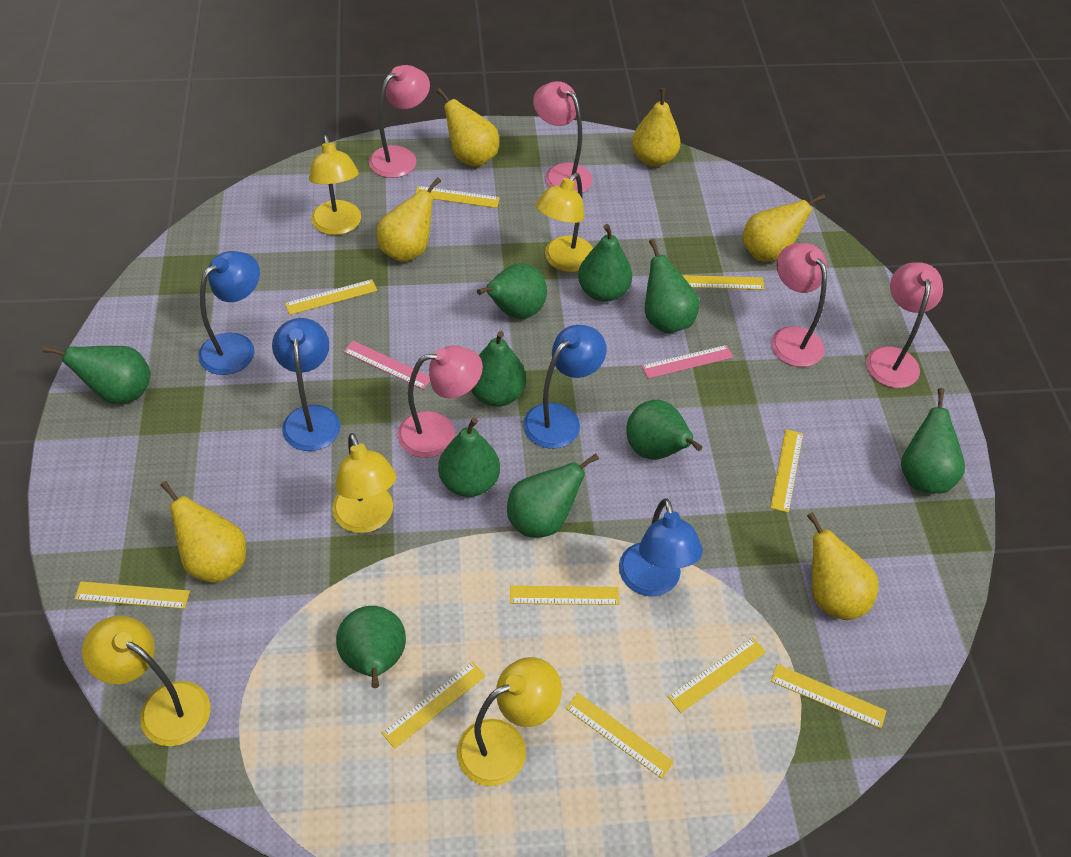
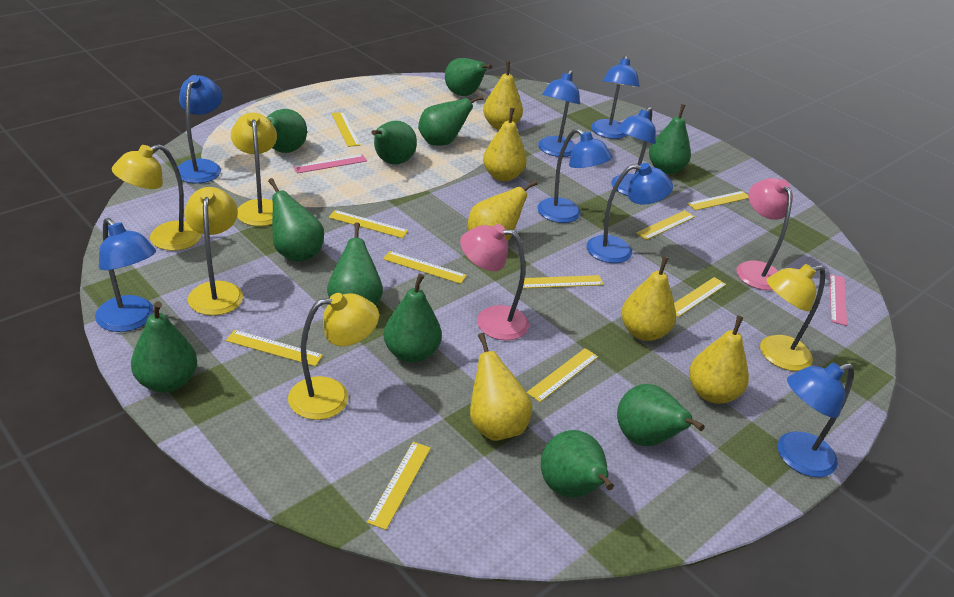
blue lamp: [198,251,260,375] [272,318,340,451] [523,325,607,449] [619,498,703,596] = 4 -> [95,218,156,332] [178,75,223,183] [537,128,612,223] [538,70,580,157] [587,163,673,263] [591,55,640,139] [611,107,656,196] [778,363,854,477] = 8
green pear: [43,346,151,404] [336,606,406,688] [438,418,500,497] [471,331,526,407] [477,263,547,319] [507,453,599,537] [578,224,632,302] [626,400,702,460] [645,239,700,333] [901,388,965,493] = 10 -> [131,301,197,393] [266,109,307,153] [268,178,324,262] [327,223,383,305] [371,121,417,164] [384,274,442,363] [418,95,484,146] [445,58,492,96] [541,430,614,497] [617,384,705,446] [649,104,691,174] = 11
pink lamp: [369,65,430,178] [398,345,483,458] [533,81,593,193] [771,243,827,367] [866,262,943,388] = 5 -> [460,224,529,340] [736,178,793,290] = 2

